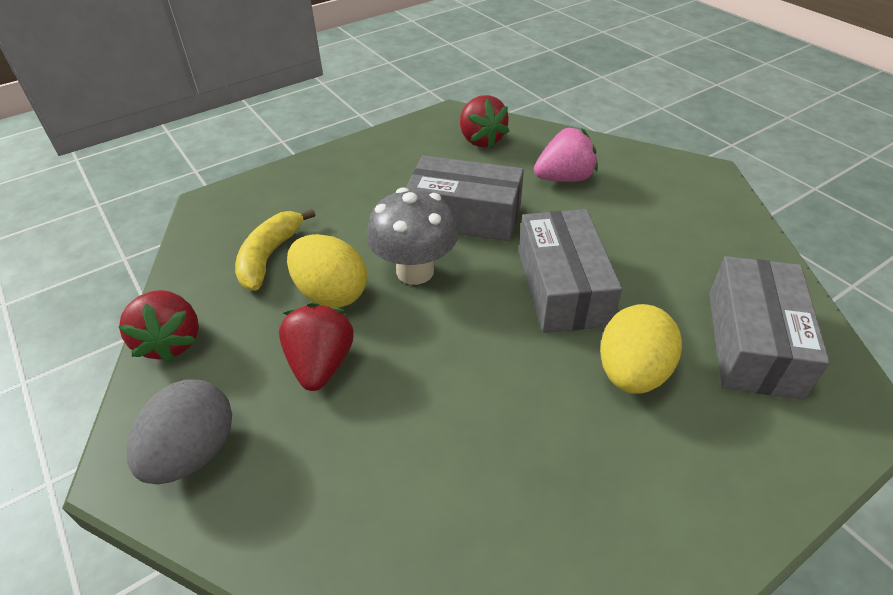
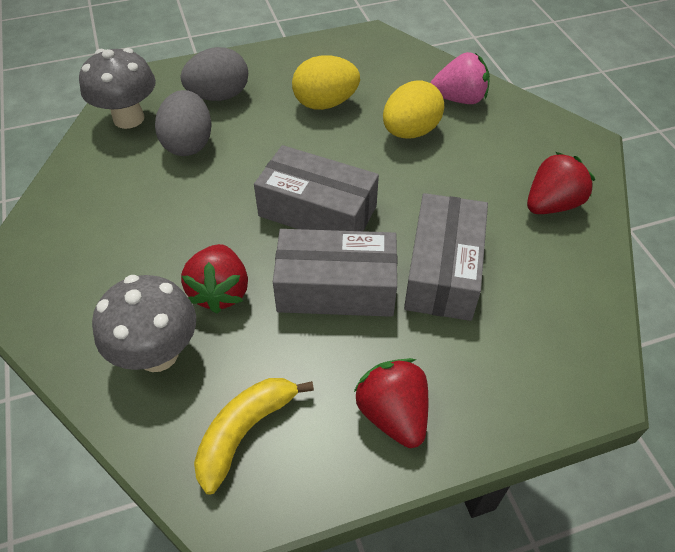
grey egg: [127,379,232,484] = 1 -> [155,90,212,156] [181,47,248,101] = 2
grey mushroom: [367,187,458,285] = 1 -> [79,48,156,129] [92,275,196,372] = 2

